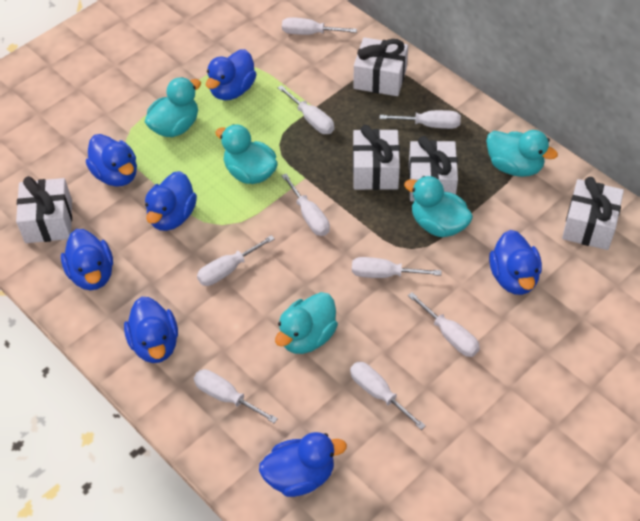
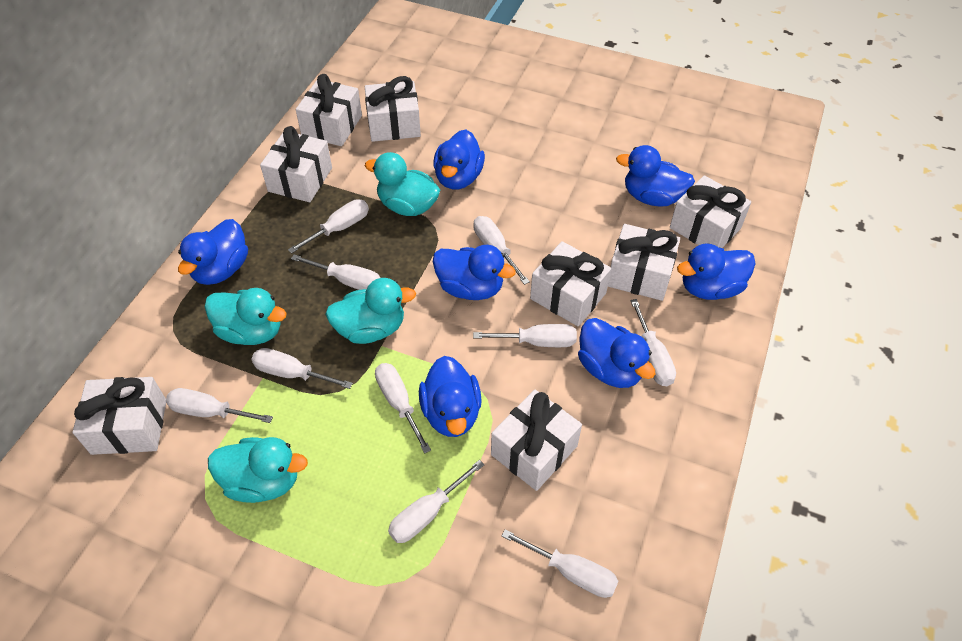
turquoise duck: [145,77,201,137] [215,124,277,184] [275,292,338,354] [404,176,473,237] [486,130,558,177] = 5 -> [205,288,287,345] [208,437,308,503] [325,278,416,344] [365,152,440,216] = 4
white gift: [16,176,72,243] [353,125,400,190] [354,37,408,96] [409,136,458,201] [562,177,624,250] = 5 -> [73,377,166,455] [260,126,332,202] [296,74,362,146] [365,76,421,142] [491,389,582,491] [530,241,611,326] [608,224,680,301] [670,175,751,248] = 8
white screwdriver: [194,369,278,423] [197,235,275,286] [278,85,334,134] [281,174,330,236] [282,17,357,35] [350,362,426,430] [352,257,441,278] [379,110,461,129] [408,292,480,357] = 9 -> [166,388,273,423] [251,348,353,389] [288,199,369,254] [291,254,380,290] [375,363,431,454] [388,460,484,543] [473,324,577,347] [474,216,530,285] [502,529,619,598] [630,299,676,386] = 10

